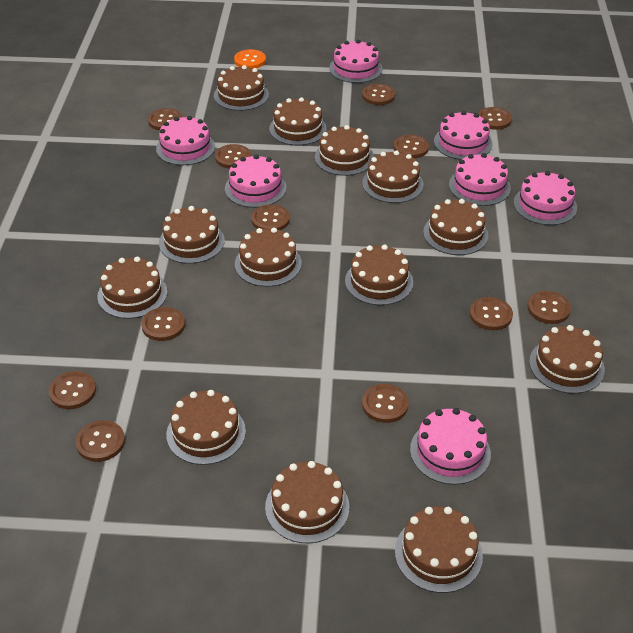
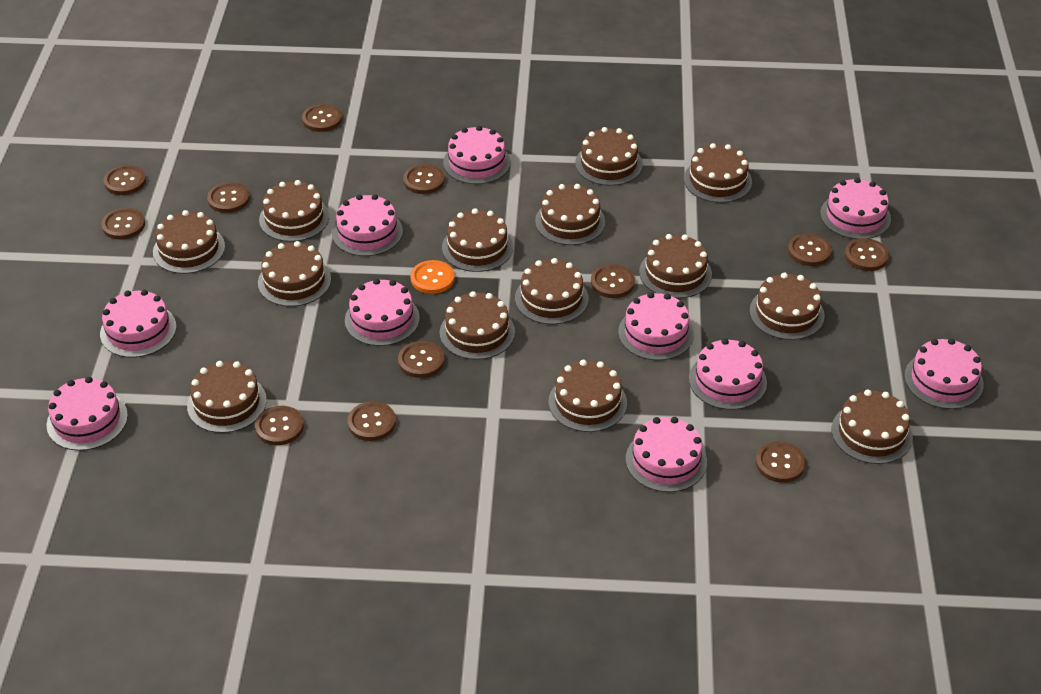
brown cake: [97,257,167,319] [159,206,225,264] [166,390,246,465] [214,65,269,111] [235,228,302,287] [265,461,349,543] [269,97,327,146] [315,125,374,176] [345,245,413,305] [362,151,424,203] [395,507,483,593] [423,199,488,255] [529,325,605,394] = 13 -> [153,210,225,274] [187,361,267,433] [258,241,331,307] [259,180,329,242] [440,291,515,360] [442,208,513,272] [515,258,589,324] [535,184,605,245] [549,360,627,432] [575,127,643,186] [639,234,712,298] [684,143,752,203] [750,273,825,340] [831,390,913,464] = 14
pink cake: [156,116,215,165] [225,154,286,208] [329,40,382,83] [410,408,491,485] [434,111,492,160] [449,153,511,206] [514,171,577,225] = 7 -> [47,377,128,451] [100,290,176,358] [332,194,403,256] [345,279,420,346] [443,126,511,184] [618,292,694,361] [626,417,707,492] [689,338,767,410] [820,178,891,239] [904,338,984,409] = 10

